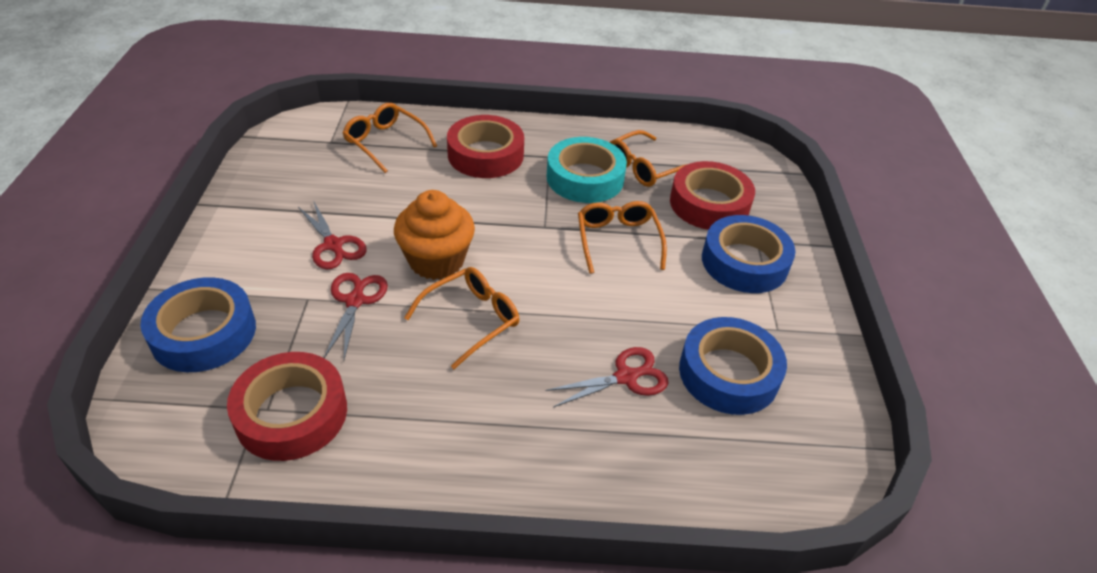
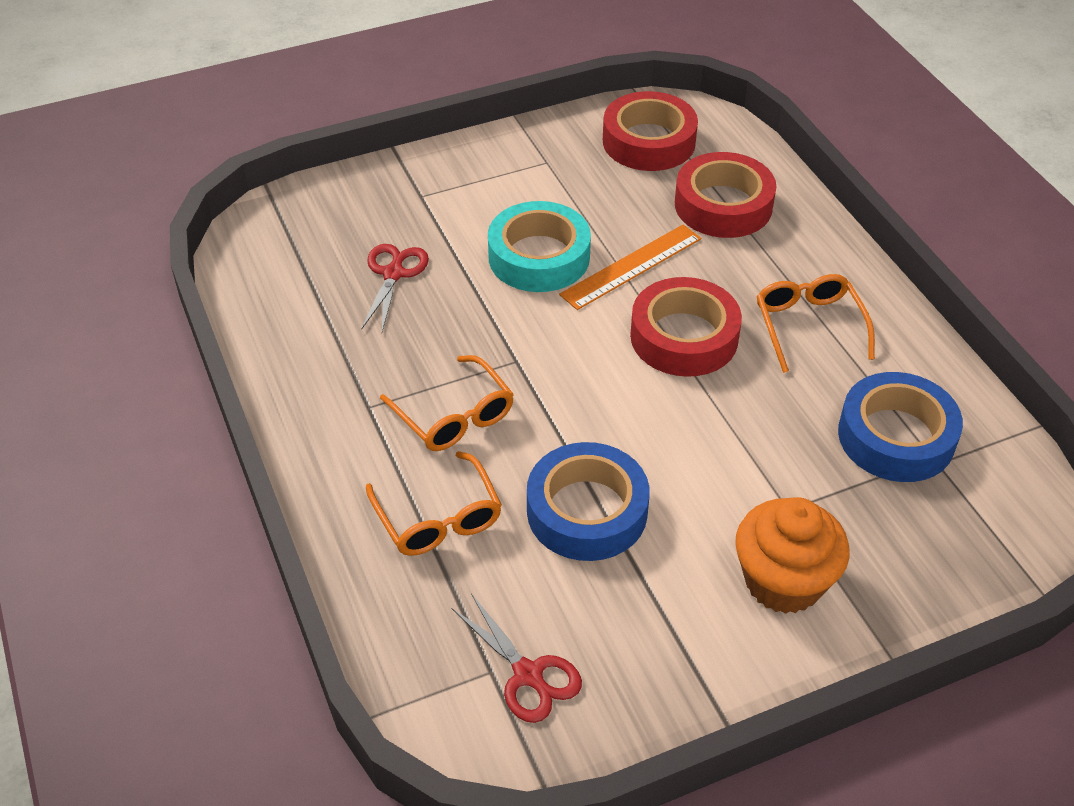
blue tape: [140,277,256,372] [679,317,787,415] [702,215,796,293] = 3 -> [527,442,650,561] [838,372,963,482] = 2
orange glasses: [343,103,437,173] [404,267,519,369] [578,201,667,274] [610,130,688,187] = 4 -> [366,451,502,556] [380,355,514,451] [757,274,875,373] = 3
orange ruler: none = 0 -> [559,225,701,310] = 1
red scissors: [298,200,367,269] [324,273,388,360] [545,347,668,407] = 3 -> [361,244,429,332] [452,593,582,723] = 2

